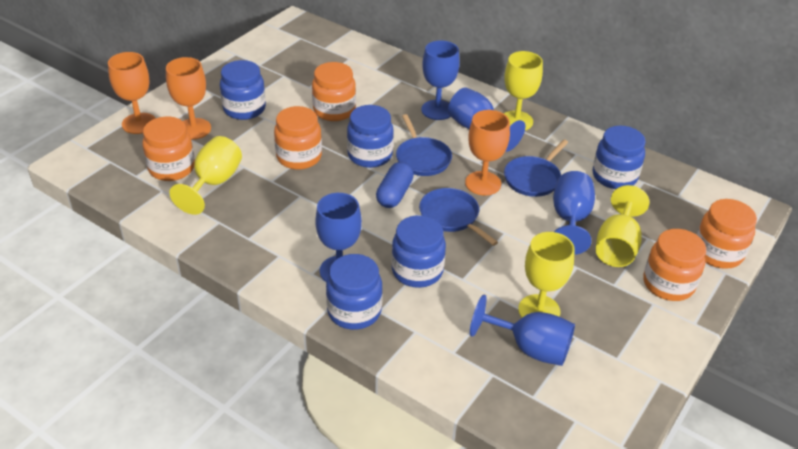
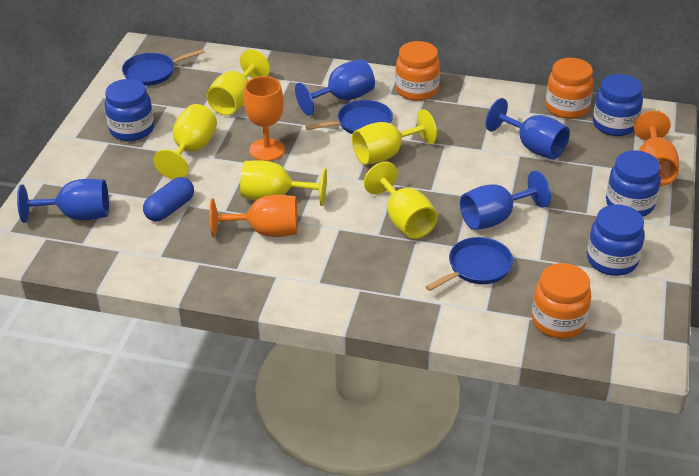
blue goblet: [315,193,362,282] [421,40,460,120] [448,87,525,152] [470,294,575,366] [553,171,595,255] = 5 -> [17,179,109,223] [295,59,375,116] [460,171,551,230] [485,98,570,160] = 4
blue jar: [220,60,266,120] [326,254,383,330] [347,105,394,168] [391,215,446,288] [593,126,646,189] = 5 -> [105,79,154,141] [587,205,645,276] [593,74,643,136] [606,151,661,217] = 4
orange jar: [142,117,195,181] [274,106,322,170] [312,62,356,121] [643,229,706,301] [696,199,757,269] = 5 -> [395,41,440,101] [532,263,591,339] [545,58,594,119] = 3
yellow goblet: [169,136,242,215] [503,51,543,130] [518,232,575,318] [596,185,649,267] = 4 -> [153,104,217,179] [206,50,270,116] [240,160,327,206] [352,109,437,165] [364,162,438,239] = 5

